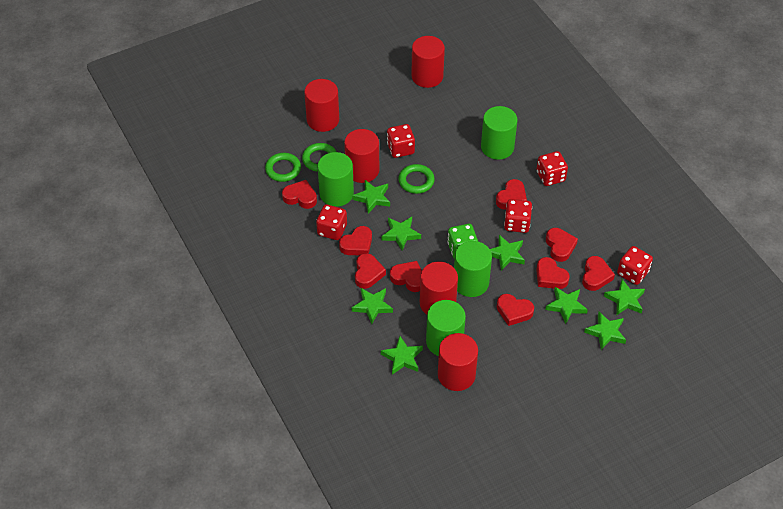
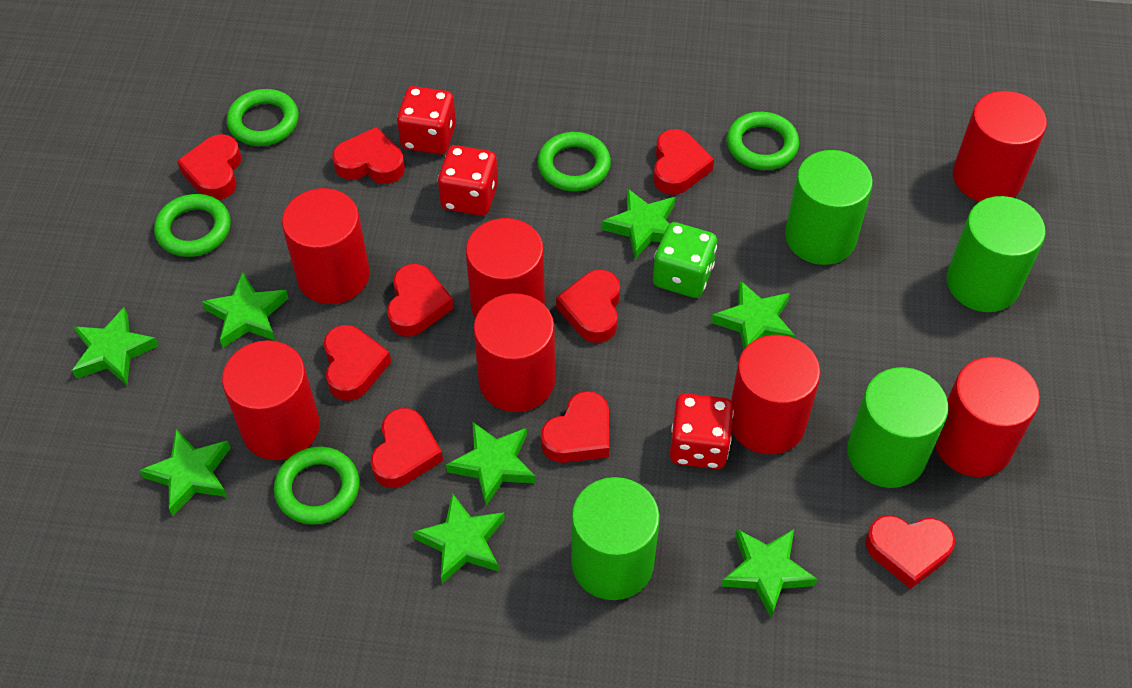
green ring: [265,153,301,182] [302,143,336,172] [398,164,435,194] = 3 -> [154,194,231,257] [226,89,299,146] [274,447,359,525] [538,132,611,191] [727,112,799,170] = 5
red cylinder: [304,79,339,132] [344,129,379,183] [411,36,445,88] [420,262,458,315] [438,333,478,391] = 5 -> [222,340,320,460] [282,188,370,304] [466,218,545,318] [473,293,555,412] [731,335,821,454] [935,357,1040,477] [953,91,1047,202] = 7
red dice: [316,204,347,240] [387,124,415,158] [504,199,532,233] [536,151,568,186] [617,246,653,285] = 5 -> [397,86,456,154] [438,145,498,216] [670,393,734,469] = 3

